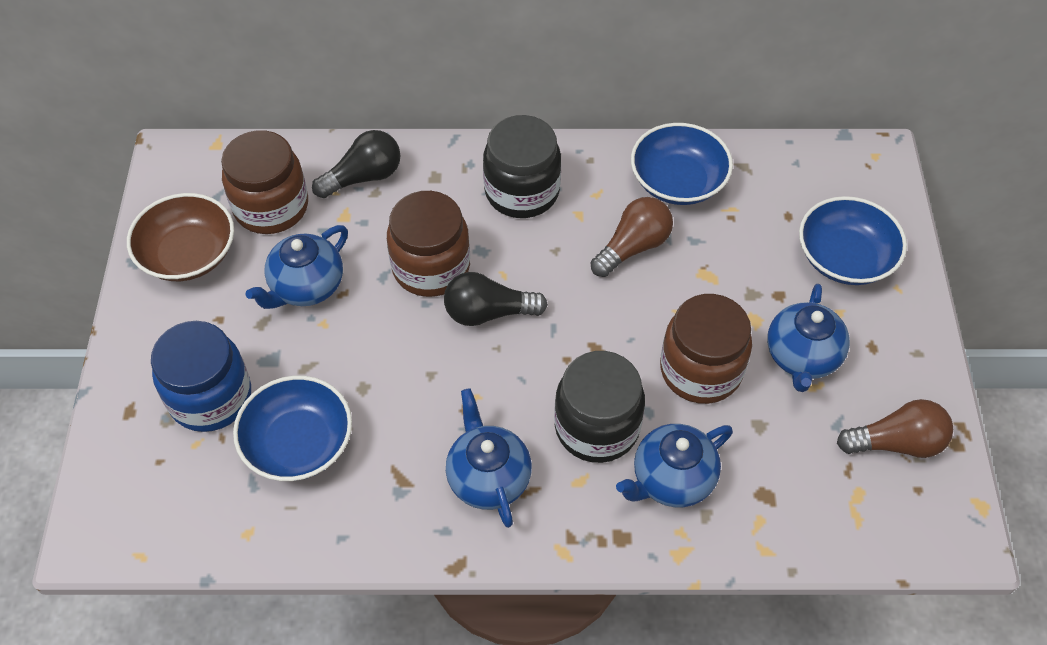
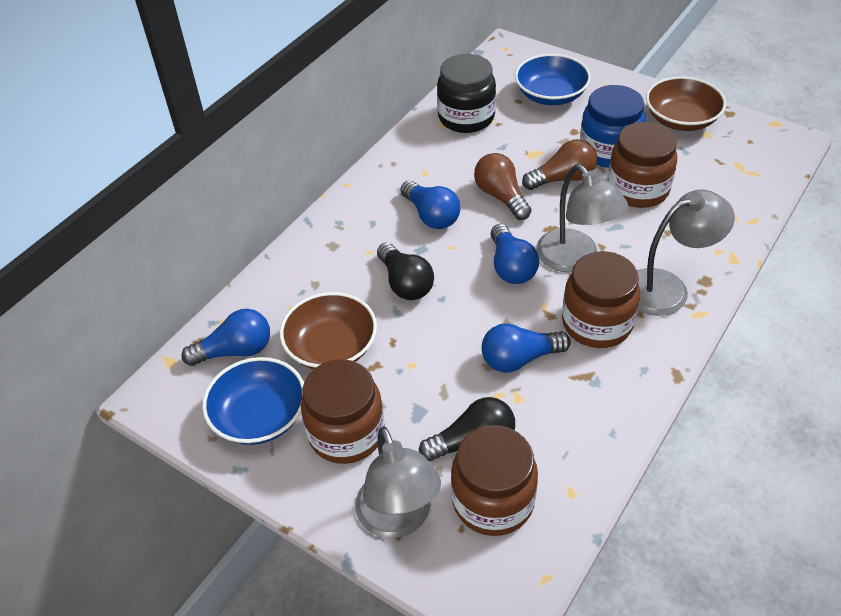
black jar: [483,115,561,218] [554,351,645,463] = 2 -> [437,54,496,133] = 1
blue bowl: [233,376,352,481] [631,123,733,205] [799,196,907,285] = 3 -> [202,357,304,445] [515,54,591,105] = 2
blue light bulb: none = 0 -> [182,309,270,366] [400,180,460,229] [482,323,571,373] [491,224,539,284] = 4
blue teapot: [246,225,348,309] [446,388,532,528] [616,424,733,507] [767,284,850,392] = 4 -> none = 0
brown bowl: [127,193,234,281] = 1 -> [280,292,377,369] [646,76,726,131] = 2
brown jar: [221,130,308,234] [387,191,470,297] [660,294,752,404] = 3 -> [301,359,385,464] [451,425,538,536] [562,251,640,348] [608,122,677,208] = 4
grey lamp: none = 0 -> [355,426,441,538] [536,164,628,272] [637,190,735,316] = 3

